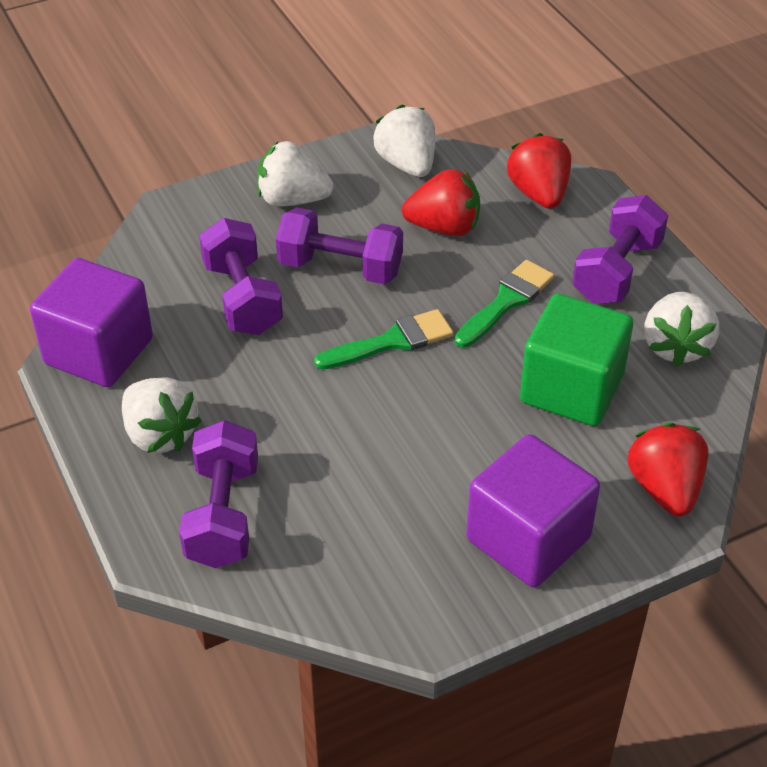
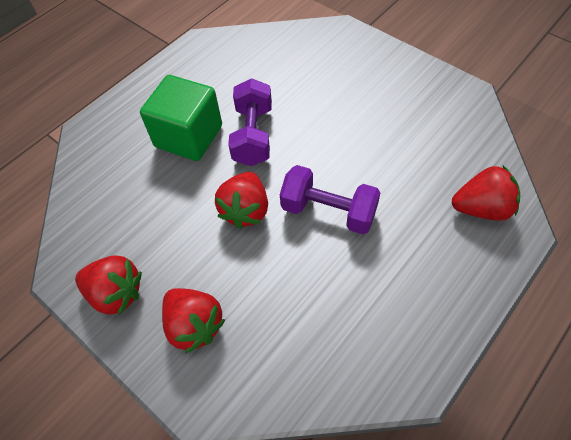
green brush: [314,309,453,370] [454,260,555,348] = 2 -> none = 0
purple cube: [30,258,153,387] [466,434,600,588] = 2 -> none = 0
purple dumbbell: [179,420,258,568] [199,218,283,335] [276,207,403,284] [572,195,668,304] = 4 -> [228,78,272,166] [280,165,381,234] = 2
red strawberry: [402,169,480,236] [507,133,571,209] [628,423,708,517] = 3 -> [75,255,142,315] [162,288,225,354] [215,172,268,229] [452,166,520,221] = 4
white strawberry: [122,378,202,453] [257,141,334,207] [373,105,435,177] [644,292,719,366] = 4 -> none = 0

